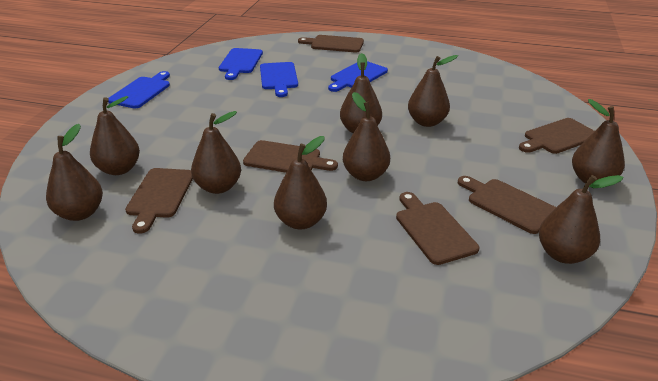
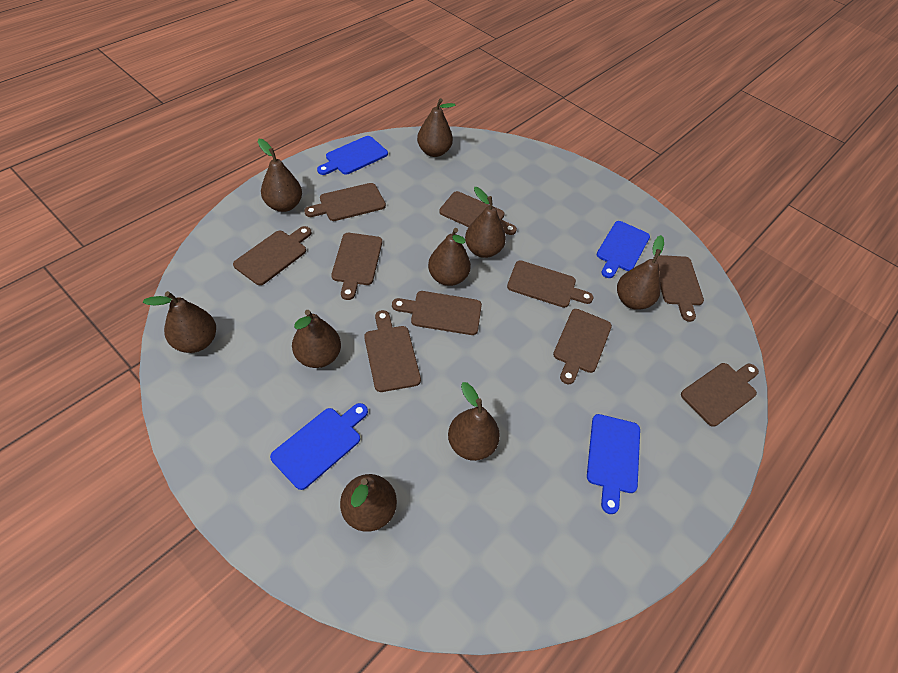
brown cutting board: [125,168,193,234] [243,140,338,173] [298,35,364,52] [396,192,479,265] [458,176,556,234] [519,118,595,154] = 6 -> [233,226,311,285] [304,183,386,221] [331,233,382,300] [364,310,421,392] [392,291,482,335] [439,191,517,235] [507,260,593,308] [553,309,612,384] [656,255,704,322] [681,363,759,427] = 10

